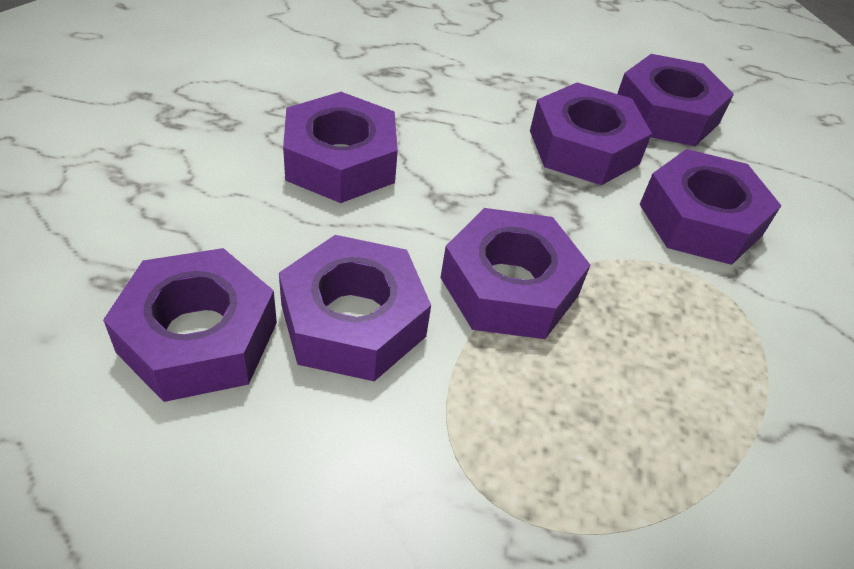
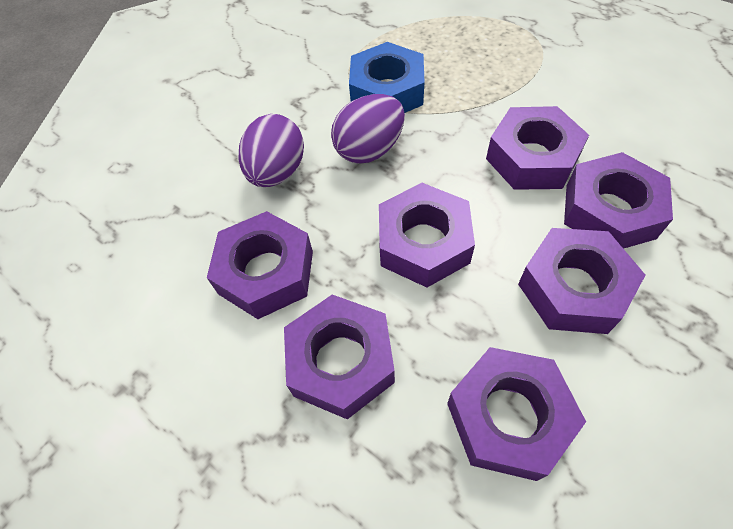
blue nut: none = 0 -> [349,42,425,113] = 1
purple egg: none = 0 -> [238,114,304,187] [331,94,405,164] = 2

